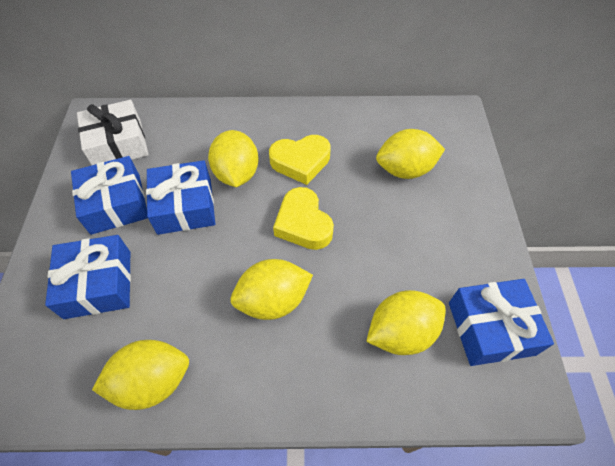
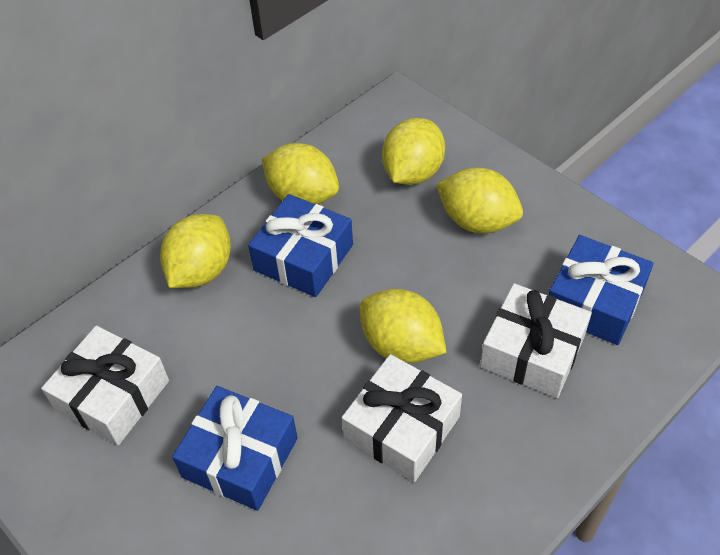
blue gift: [45,235,131,319] [71,156,148,235] [146,160,215,235] [449,279,554,366] = 4 -> [172,386,298,511] [248,194,353,297] [549,235,654,345] = 3
white gift: [77,100,149,165] = 1 -> [41,326,169,445] [342,354,462,482] [480,283,592,398] = 3
yellow heart: [269,135,331,185] [273,187,334,250] = 2 -> none = 0

